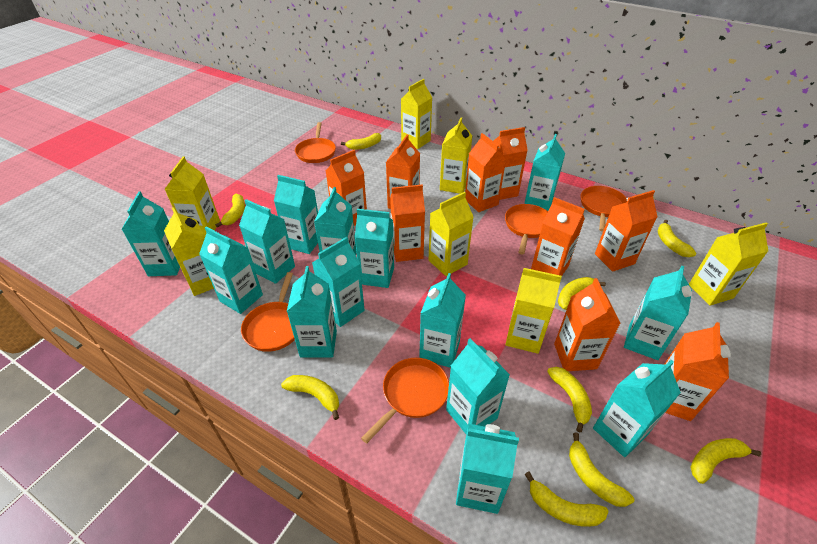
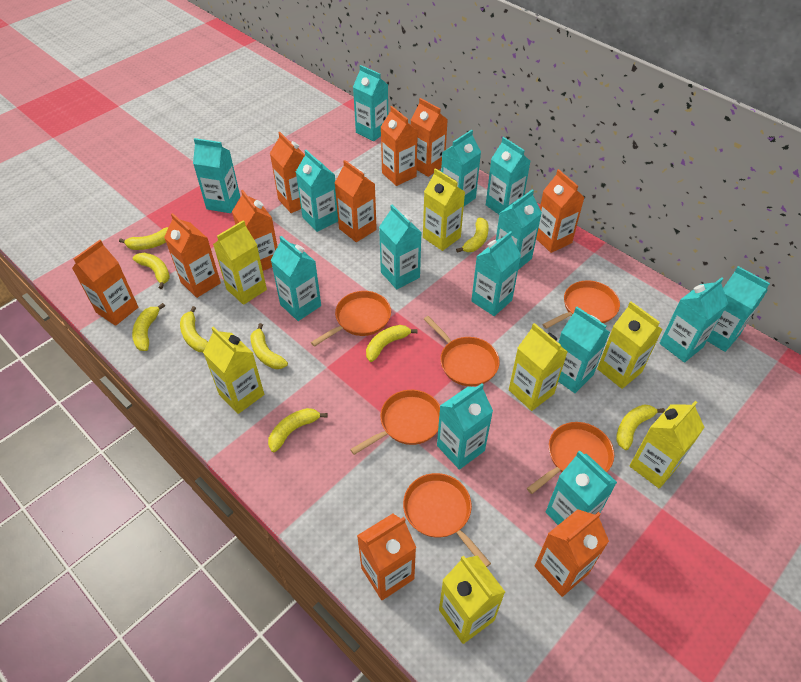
orange carton: [326,150,367,226] [386,134,420,209] [390,184,425,262] [465,133,506,212] [493,127,528,200] [531,197,585,276] [554,278,621,371] [595,190,658,272] [664,322,731,421] = 9 -> [72,240,138,326] [164,213,221,298] [232,190,278,271] [270,132,305,213] [335,160,377,242] [357,514,416,600] [381,106,418,186] [411,98,448,177] [535,509,609,597] [536,169,585,253] = 10
orange pan: [241,272,295,352] [295,122,336,163] [361,358,449,443] [505,204,548,255] [581,186,627,232] = 5 -> [311,291,391,347] [350,390,440,455] [403,473,491,567] [424,316,500,386] [527,422,614,494] [542,280,620,329] = 6

